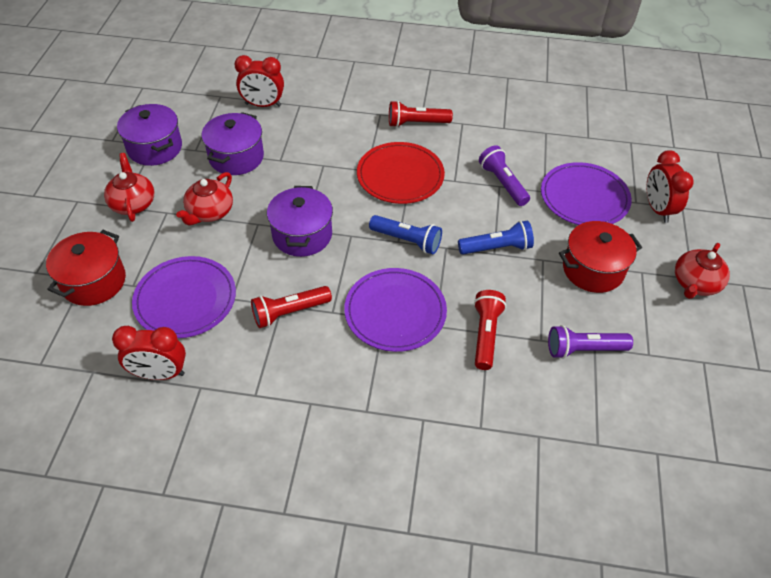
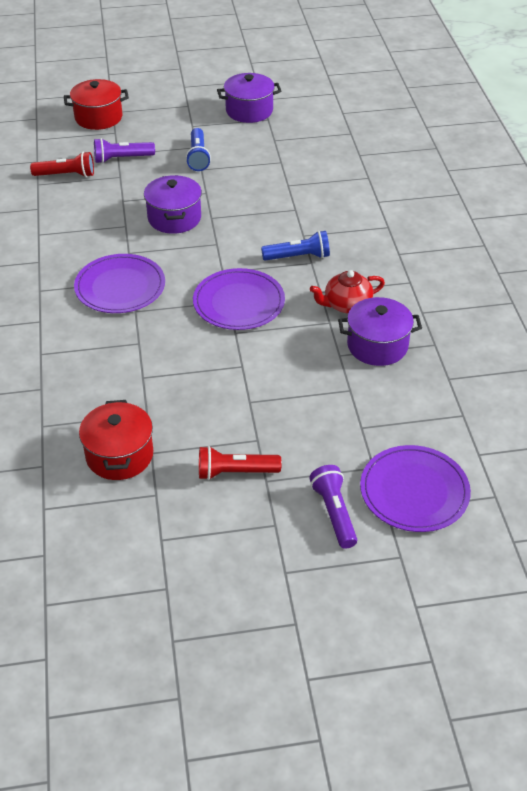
red clock: [112,326,186,380] [235,55,284,107] [647,150,693,223] = 3 -> none = 0
red flashlight: [251,286,332,328] [389,101,453,127] [474,290,506,370] = 3 -> [30,152,94,177] [199,446,282,480] = 2
red plate: [357,142,445,204] = 1 -> none = 0
red teapot: [104,153,154,222] [176,172,233,225] [675,243,730,299] = 3 -> [310,270,385,313] = 1

